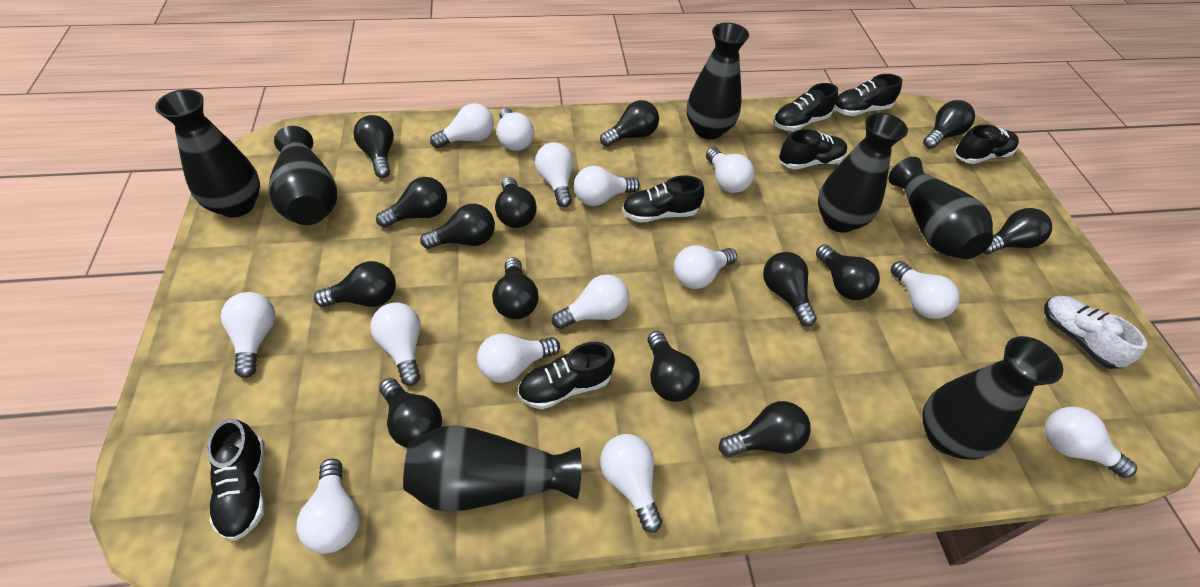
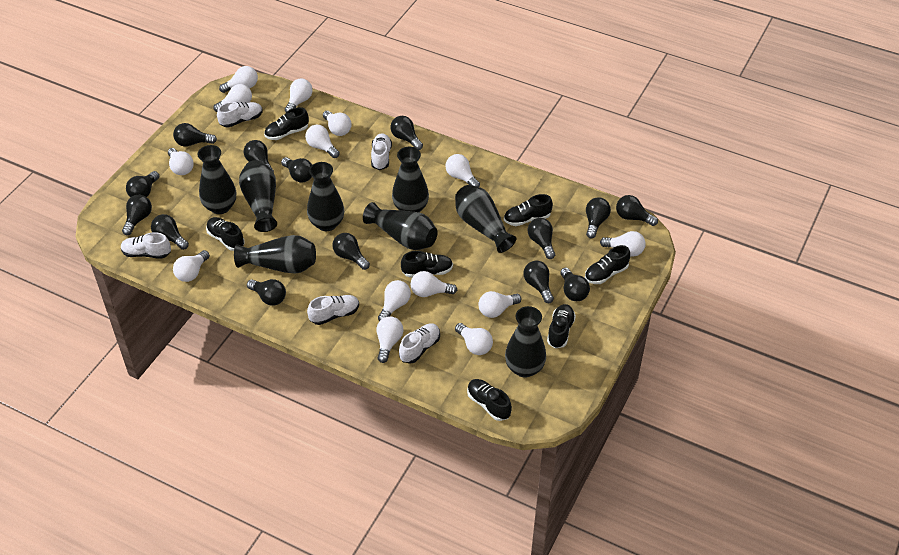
black vase: [155,89,260,217] [268,126,337,225] [403,425,581,512] [687,23,749,139] [818,113,908,233] [888,157,993,259] [923,336,1063,460] = 7 -> [197,145,236,214] [234,235,316,274] [239,160,277,232] [307,162,344,231] [363,202,437,250] [392,147,429,213] [455,185,516,253] [505,306,546,378] = 8
white shoe: [1044,296,1147,369] = 1 -> [121,232,171,259] [217,102,263,128] [307,295,359,325] [371,133,392,170] [399,324,440,364] = 5

